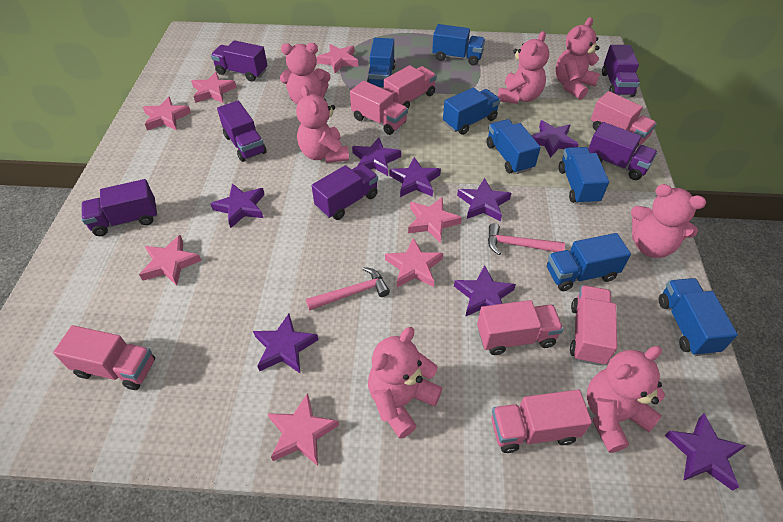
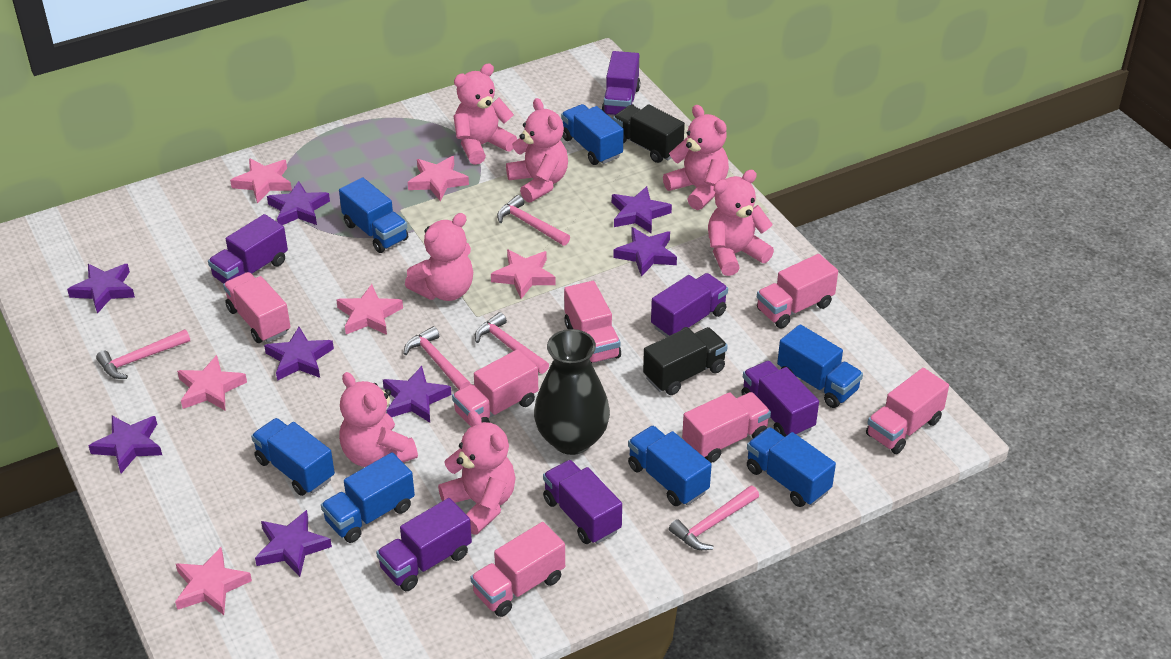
black truck: none = 0 -> [613,105,685,163] [643,327,728,395] = 2
black vase: none = 0 -> [534,329,610,455] = 1
pink hammer: [306,267,390,311] [488,223,565,255] = 2 -> [96,329,190,379] [404,326,471,390] [475,312,549,374] [497,195,570,246] [669,485,759,550] = 5
pink star: [139,235,201,286] [143,97,191,131] [191,72,237,103] [267,393,339,466] [317,44,358,73] [385,238,443,287] [408,197,462,243] = 7 -> [175,547,252,615] [177,355,247,410] [230,158,292,203] [336,284,403,335] [408,156,469,201] [491,250,556,299] = 6

